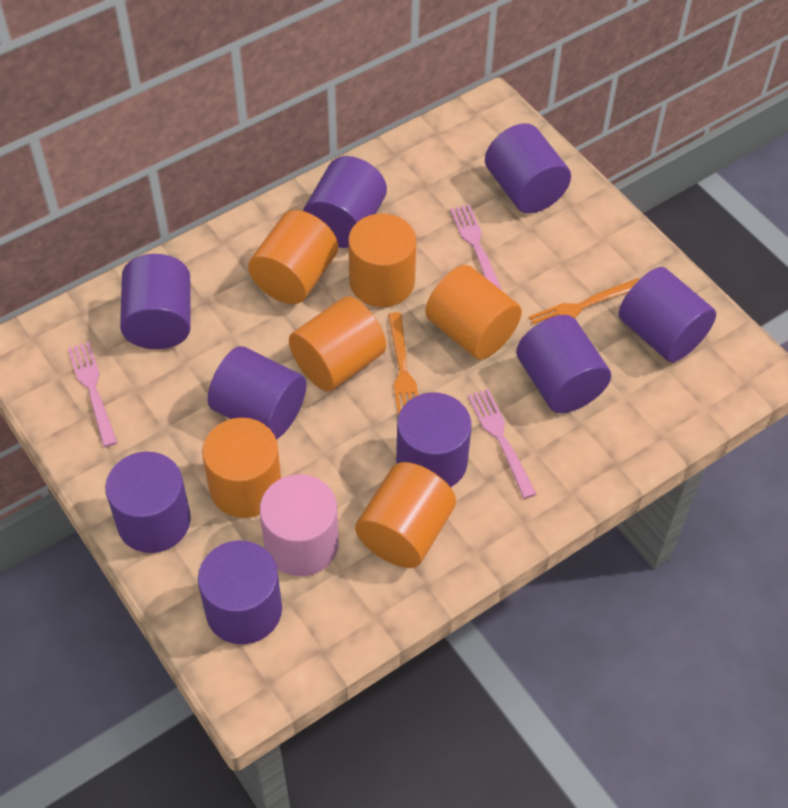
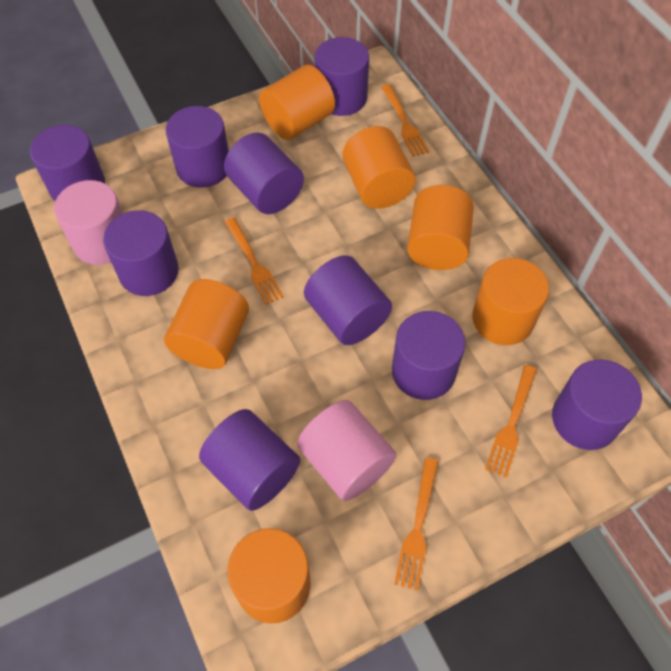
orange fork: [388,312,418,415] [529,278,639,326] = 2 -> [225,217,284,305] [381,84,429,157] [394,458,438,591] [485,365,537,478] = 4
pink cylinder: [260,474,339,576] = 1 -> [54,180,123,265] [297,400,396,501] = 2
pink fork: [68,342,117,447] [450,204,502,290] [468,389,536,499] = 3 -> none = 0

